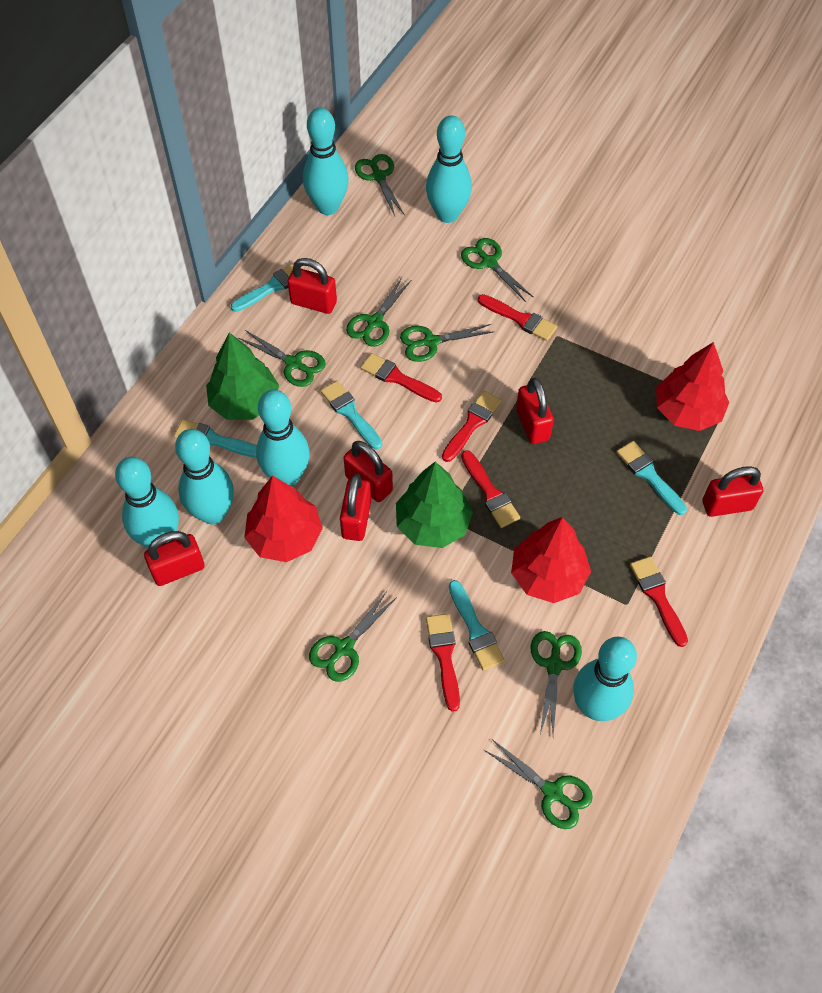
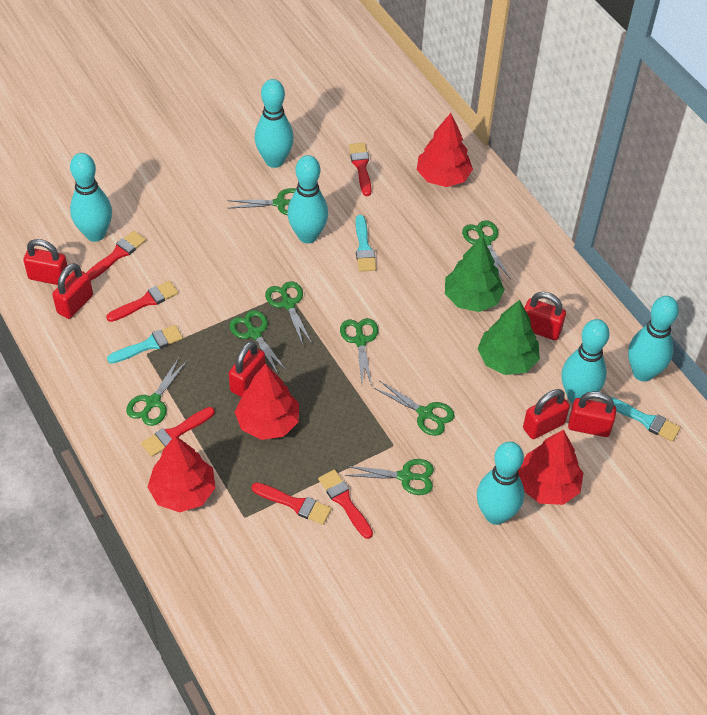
red tree: [244,475,323,562] [511,517,591,603] [656,342,729,431] = 3 -> [148,436,216,512] [235,364,299,440] [417,113,473,187] [518,430,583,505] = 4
turquoise brush: [174,419,257,458] [231,263,302,312] [320,380,382,450] [449,580,505,671] [616,441,687,515] = 5 -> [107,325,183,364] [355,215,376,272] [604,397,681,442] = 3

